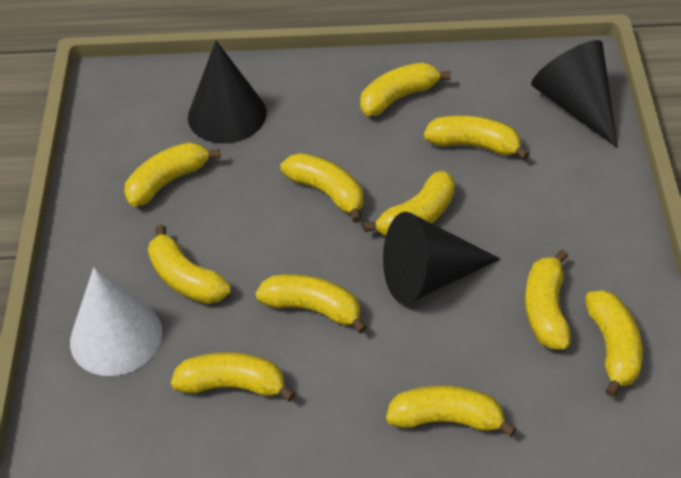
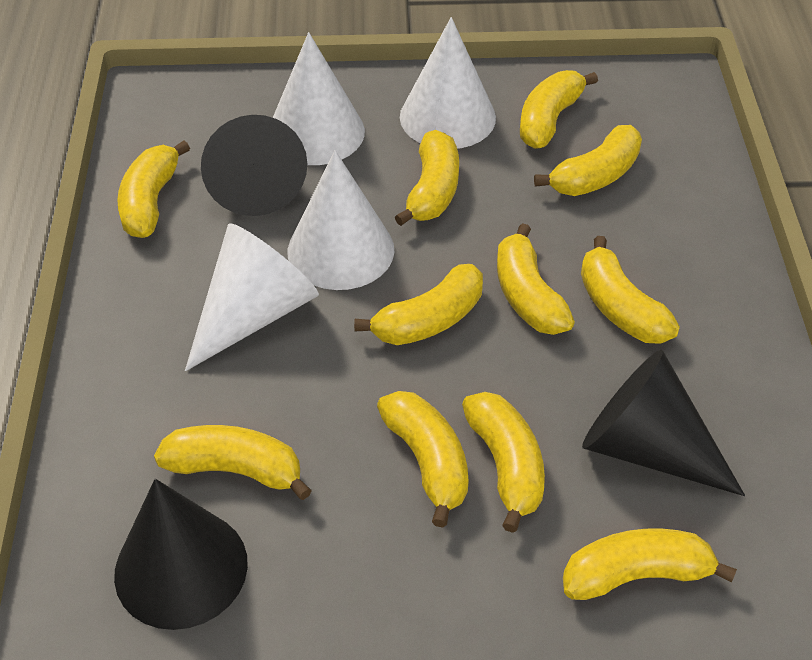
white cone: [70,267,163,376] = 1 -> [185,223,319,371] [273,32,365,165] [288,151,394,290] [400,17,496,149] = 4

